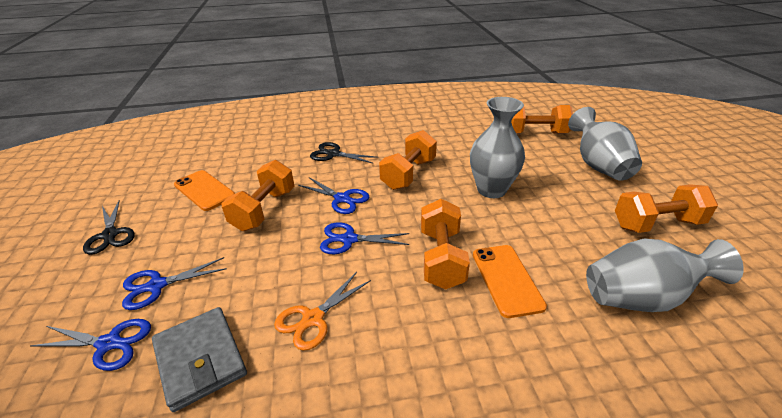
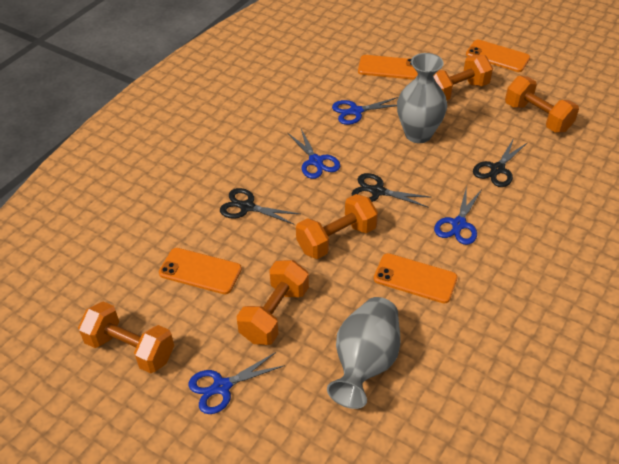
black scissors: [83,200,135,255] [310,142,379,164] = 2 -> [220,188,300,225] [351,173,432,207] [473,138,528,187] = 3
grey vase: [470,97,525,198] [568,107,642,181] [586,238,744,312] = 3 -> [327,297,400,409] [397,53,447,143] = 2
grey wallet: [152,307,247,412] = 1 -> none = 0
orange phone: [174,170,235,211] [473,245,547,318] = 2 -> [159,248,242,294] [358,55,418,80] [374,253,458,304] [466,40,530,72] = 4
orange scissors: [274,272,371,351] = 1 -> none = 0

